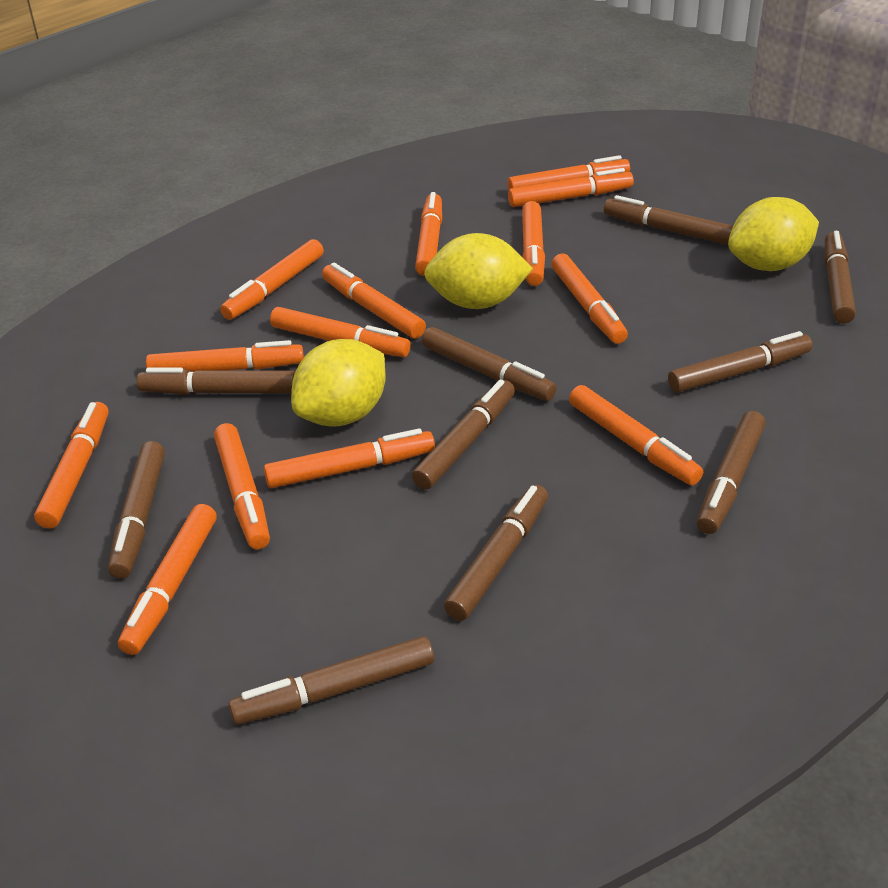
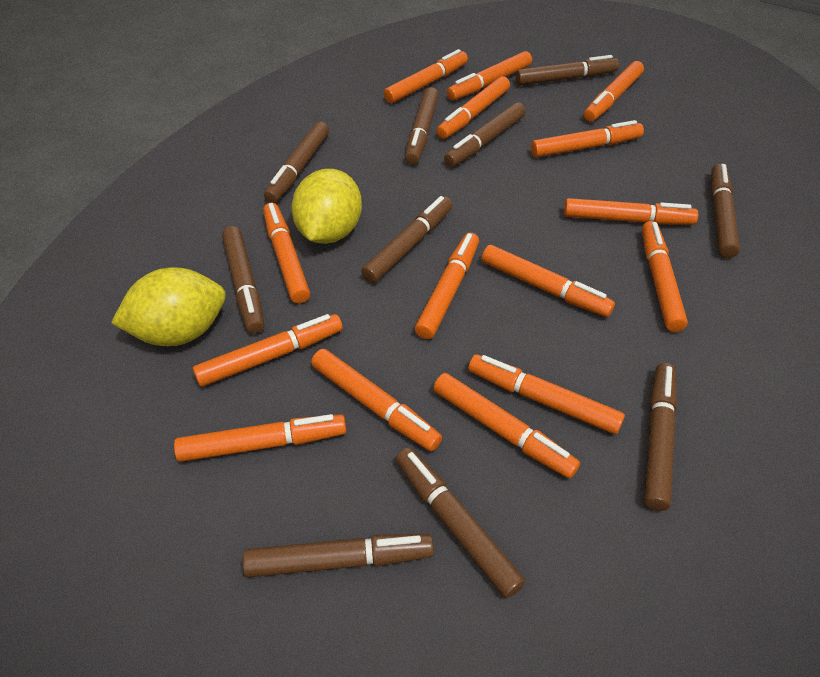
orange marker: [34,402,109,529] [118,504,217,655] [146,340,304,372] [214,423,270,549] [220,239,324,320] [264,428,435,488] [270,307,411,357] [322,263,426,339] [415,192,442,276] [507,155,630,190] [508,168,634,207] [522,201,545,286] [551,254,628,344] [569,385,703,485] = 14 -> [174,414,346,462] [193,314,343,387] [263,203,310,304] [311,349,442,451] [384,49,468,103] [415,233,479,339] [433,373,580,478] [436,76,510,139] [447,51,532,100] [468,354,625,434] [482,245,615,317] [531,120,644,157] [564,198,698,225] [584,61,644,122] [642,221,688,332] = 15
yellow lemon: [291,339,386,427] [424,233,533,309] [728,197,819,271] = 3 -> [111,267,226,346] [292,169,362,244] = 2

